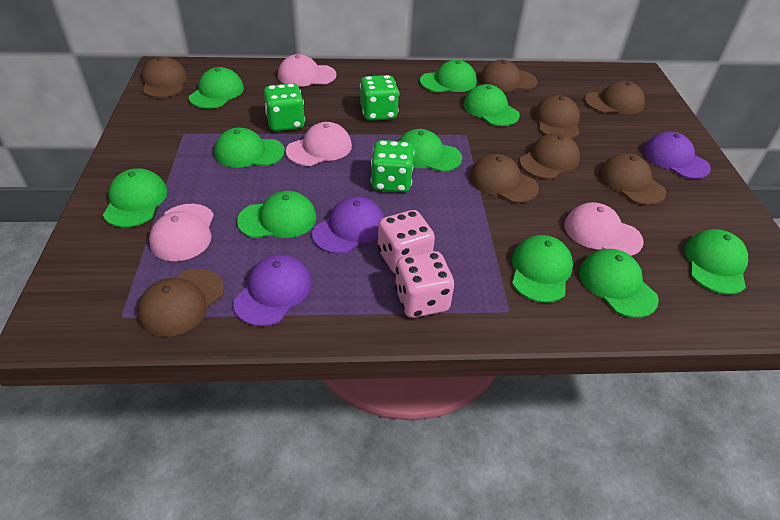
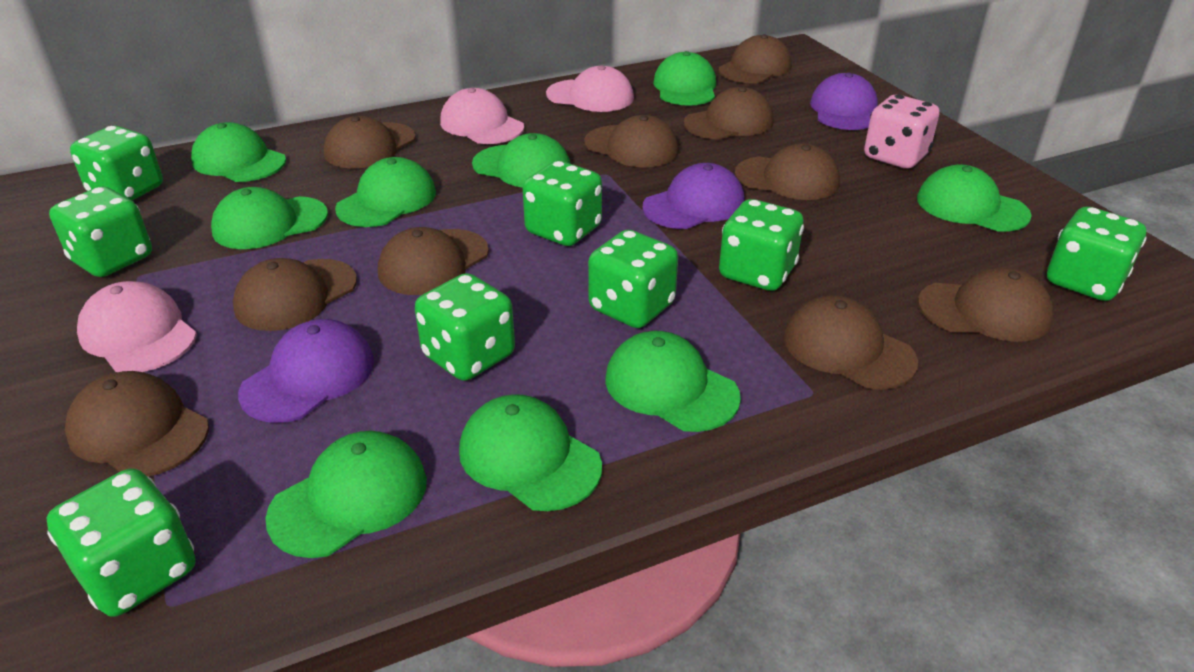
brown cap: [137,269,224,337] [141,56,187,98] [469,154,539,203] [480,60,538,92] [519,133,580,179] [534,95,580,139] [585,81,645,114] [599,153,666,205] = 8 -> [65,371,209,476] [233,258,357,331] [324,116,416,169] [378,227,489,295] [584,115,679,168] [683,87,773,140] [719,34,792,83] [735,144,840,200] [784,295,918,390] [918,267,1054,342] = 10
green cap: [103,168,168,227] [189,67,244,109] [214,128,285,168] [237,191,316,238] [398,129,462,172] [420,60,477,93] [463,84,520,126] [512,235,573,303] [579,249,659,318] [684,229,748,294] = 10 -> [191,122,286,182] [211,187,328,249] [265,431,427,558] [335,157,436,227] [459,394,602,511] [472,133,570,188] [605,331,741,432] [653,51,716,106] [917,165,1032,232] = 9
green dice: [264,83,305,131] [360,75,399,121] [371,140,414,193] = 3 -> [46,468,195,617] [49,187,152,277] [70,126,163,200] [415,273,515,381] [523,161,602,246] [588,230,678,328] [719,199,804,291] [1047,206,1147,301] = 8
pink cap: [149,204,214,261] [278,54,337,87] [286,122,352,166] [564,202,644,256] = 4 -> [77,281,197,372] [440,88,524,144] [546,65,634,112] = 3
pink dice: [378,210,435,274] [395,251,455,318] = 2 -> [864,94,940,169] = 1

